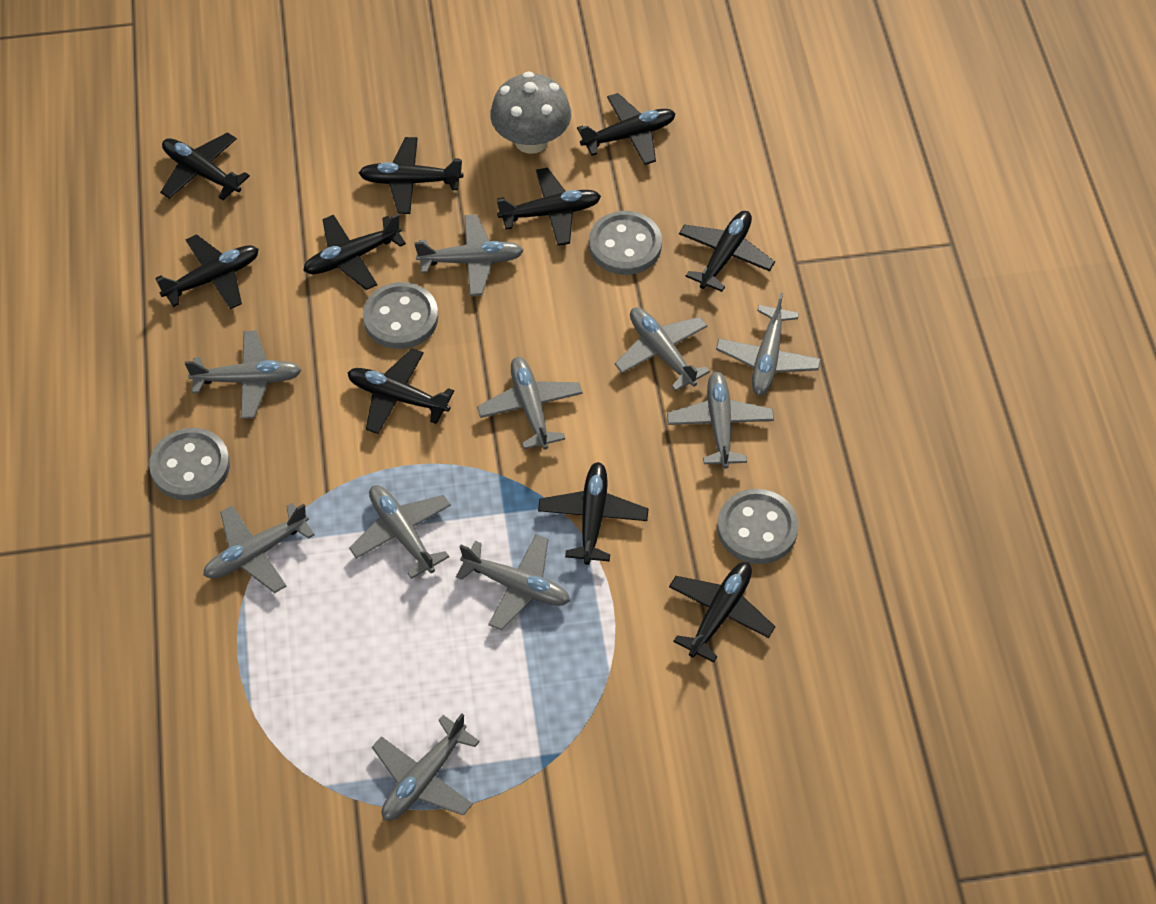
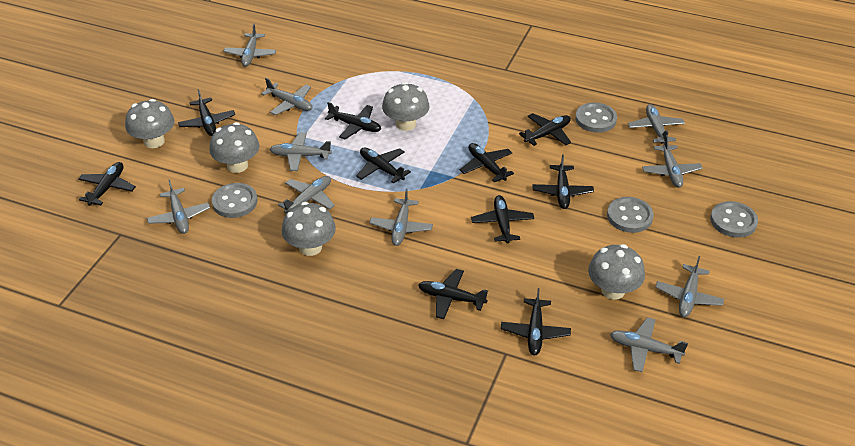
grey mushroom: [490,71,571,154] = 1 -> [125,99,174,148] [209,122,259,173] [282,202,336,256] [382,82,429,131] [588,244,645,300] = 5

